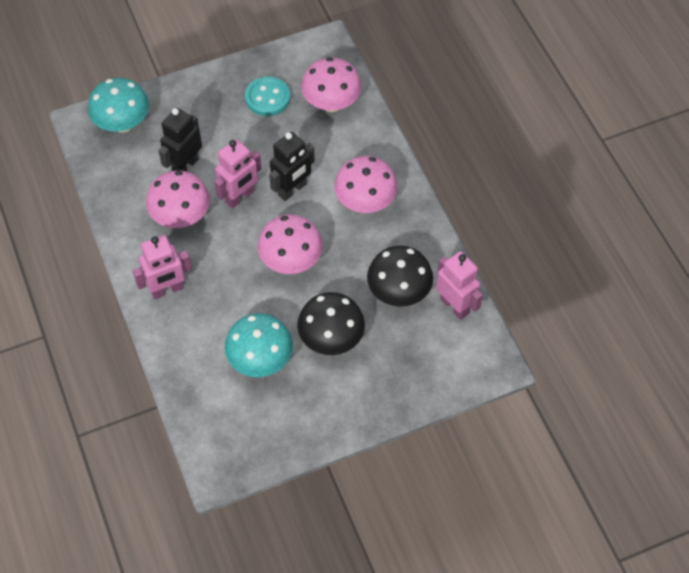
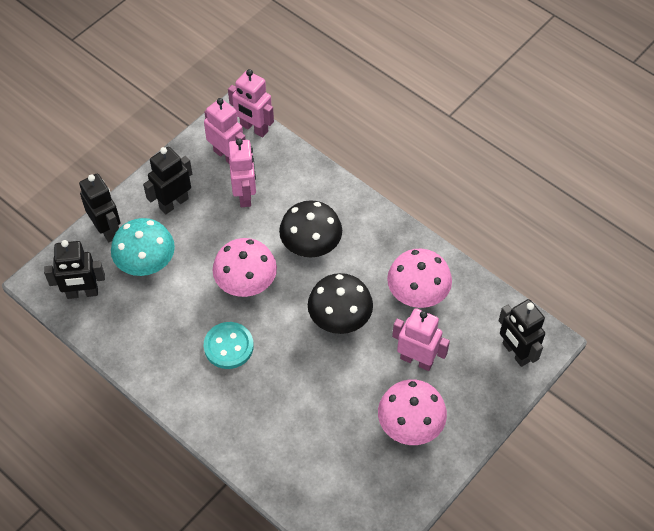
black robot: [159,108,202,171] [269,132,315,201] = 2 -> [44,240,105,299] [79,174,121,242] [143,147,192,214] [499,299,545,367] = 4
pink mushroom: [146,170,210,228] [258,215,323,274] [301,57,362,112] [334,156,398,213] = 4 -> [213,238,277,297] [378,379,447,445] [387,249,452,308] = 3
pink robot: [133,235,192,299] [214,139,262,208] [436,251,483,320] = 3 -> [204,98,246,163] [228,69,274,138] [229,138,256,207] [392,308,450,371] = 4
turquoise mushroom: [88,78,149,133] [225,313,293,377] = 2 -> [111,218,175,276] = 1

